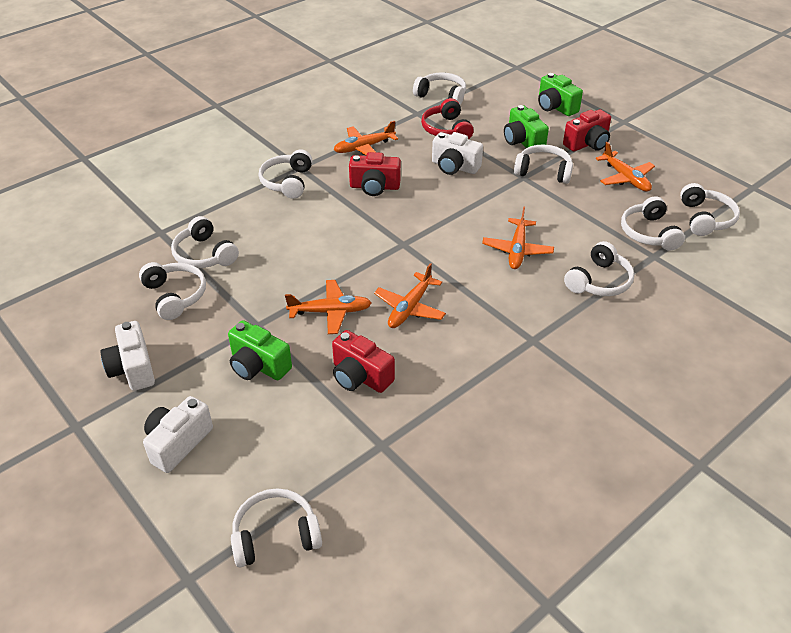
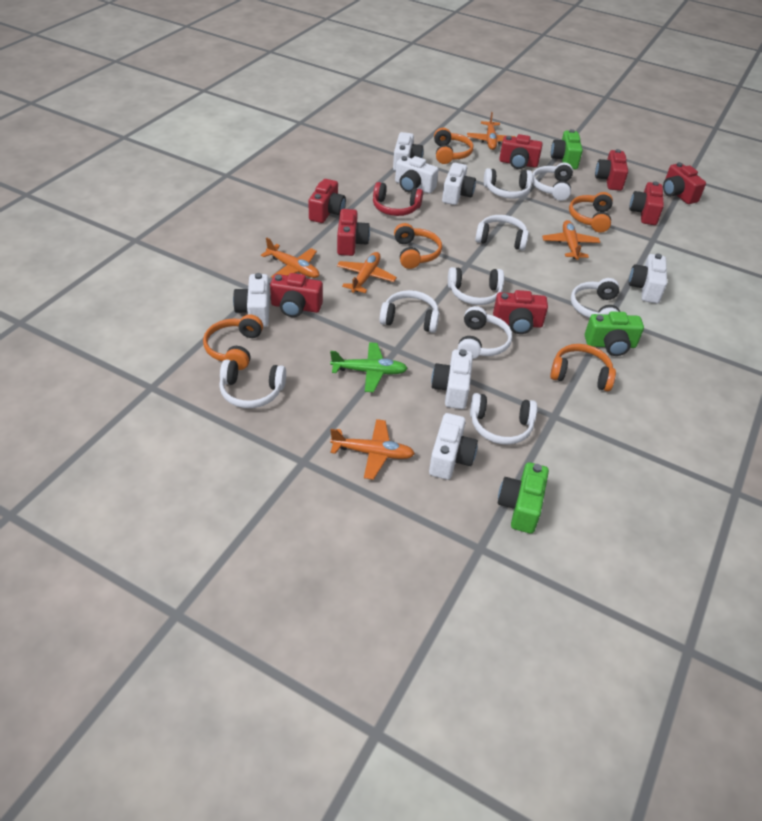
green plane: none = 0 -> [330,342,408,392] = 1
orange headphones: none = 0 -> [203,314,263,370] [394,223,442,269] [434,128,473,164] [550,344,616,391] [569,192,613,233] = 5
red camera: [332,330,395,393] [349,152,401,196] [563,109,611,152] = 3 -> [270,273,323,317] [308,179,346,223] [337,209,370,256] [493,290,548,334] [499,134,543,169] [595,149,628,191] [629,181,664,225] [663,162,706,204] = 8
white camera: [100,321,155,391] [143,396,213,473] [432,132,483,175] = 3 -> [233,273,270,327] [393,132,423,171] [395,156,439,194] [429,413,478,480] [431,349,473,409] [442,163,476,205] [629,254,667,304] = 7

